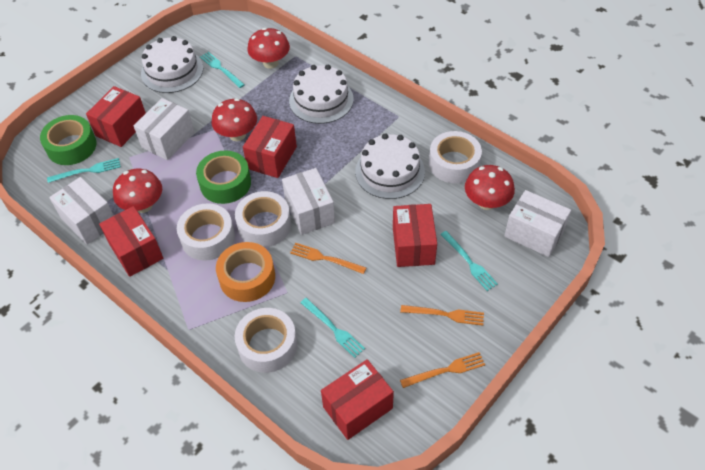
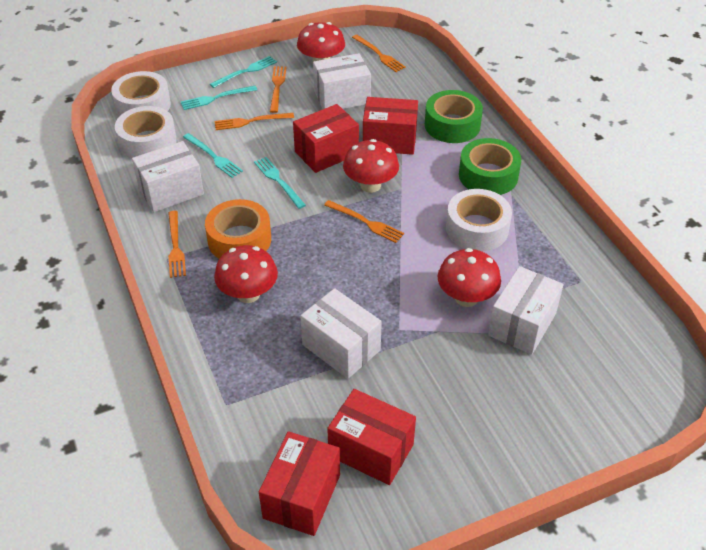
orange fork: [290,243,366,274] [400,305,484,326] [400,352,485,388] = 3 -> [168,211,186,278] [214,113,294,130] [270,66,287,113] [324,200,404,243] [352,35,406,72] = 5
red box: [86,86,146,147] [99,206,163,277] [243,116,297,178] [321,359,394,440] [393,204,437,267] = 5 -> [259,431,340,536] [293,104,359,173] [327,389,416,485] [363,97,418,155] = 4
white cake: [141,36,203,93] [289,65,354,124] [355,133,425,199] = 3 -> none = 0
white tape: [177,203,235,261] [235,191,291,247] [235,308,297,373] [429,131,482,183] = 4 -> [111,71,171,117] [115,106,177,159] [446,189,512,251] = 3

